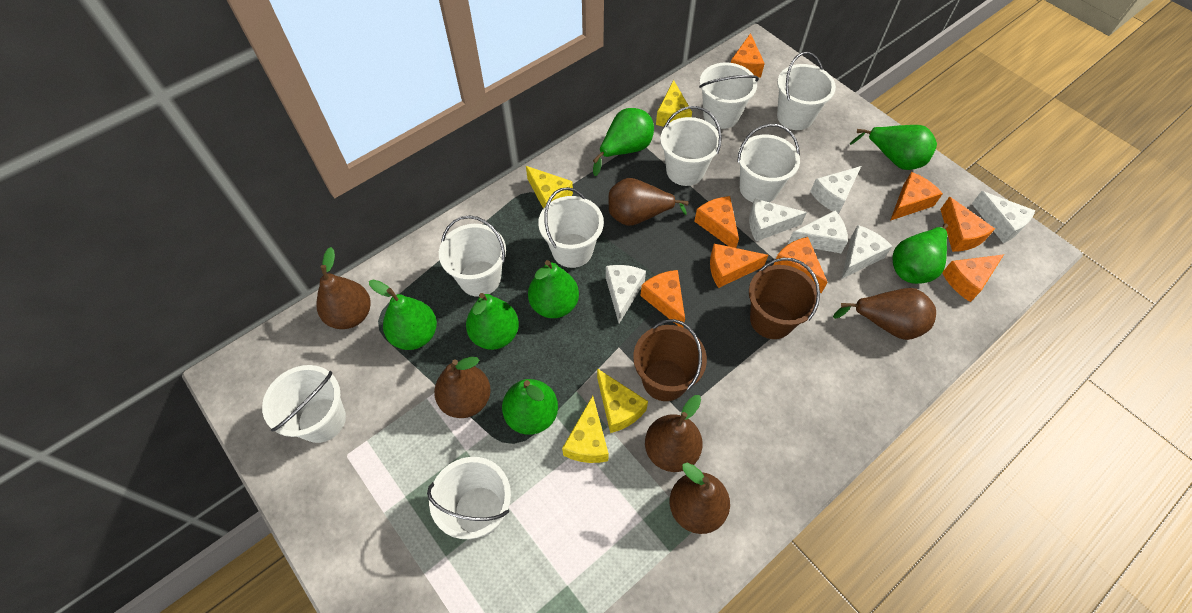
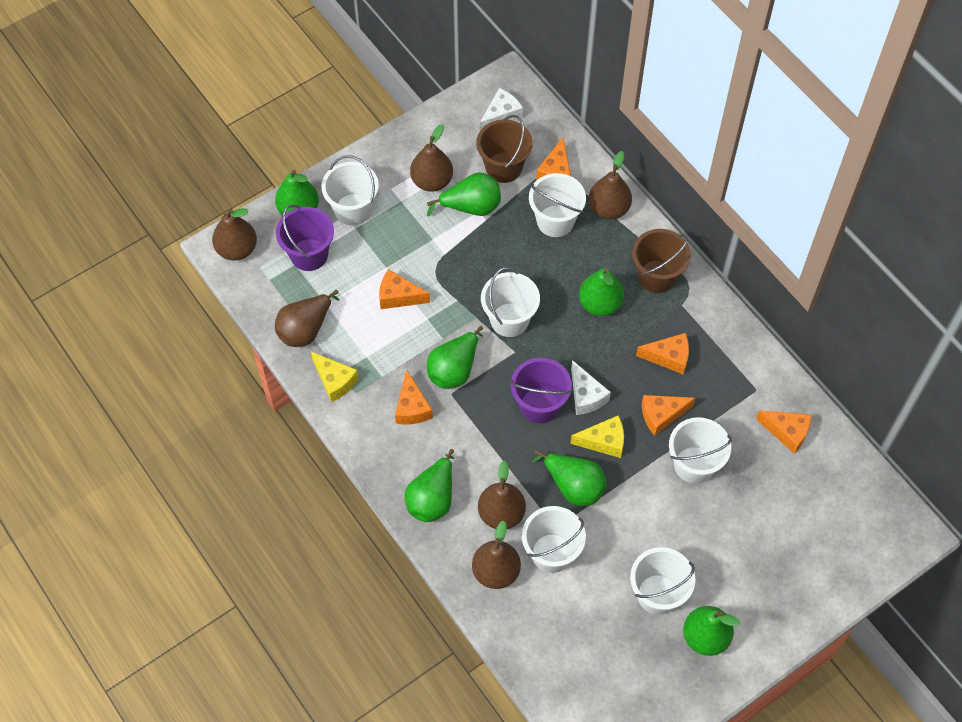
orange cheese: [640,270,685,327] [694,196,739,248] [710,244,768,288] [731,33,765,78] [773,237,828,293] [890,172,943,221] [940,197,995,252] [942,254,1004,302] = 8 -> [379,269,430,309] [395,369,433,424] [536,137,571,180] [636,333,689,374] [642,395,695,436] [756,410,811,454] = 6
purple bucket: none = 0 -> [276,205,334,271] [510,358,573,423] = 2
white bucket: [262,365,346,443] [427,457,511,539] [439,215,506,297] [538,187,604,268] [660,106,722,186] [699,63,759,129] [737,124,800,202] [777,52,836,130] = 8 -> [321,155,379,226] [481,267,540,337] [522,506,586,573] [529,173,586,237] [630,547,695,615] [669,417,732,484] = 6
white cheese: [606,265,646,323] [749,199,807,241] [788,211,848,253] [810,166,861,214] [842,225,892,279] [972,191,1035,243] = 6 -> [480,88,523,130] [571,360,611,415] = 2
yellow cheese: [526,166,573,209] [562,396,609,463] [597,368,648,433] [656,80,692,127] = 4 -> [311,352,358,402] [570,415,624,458] = 2

